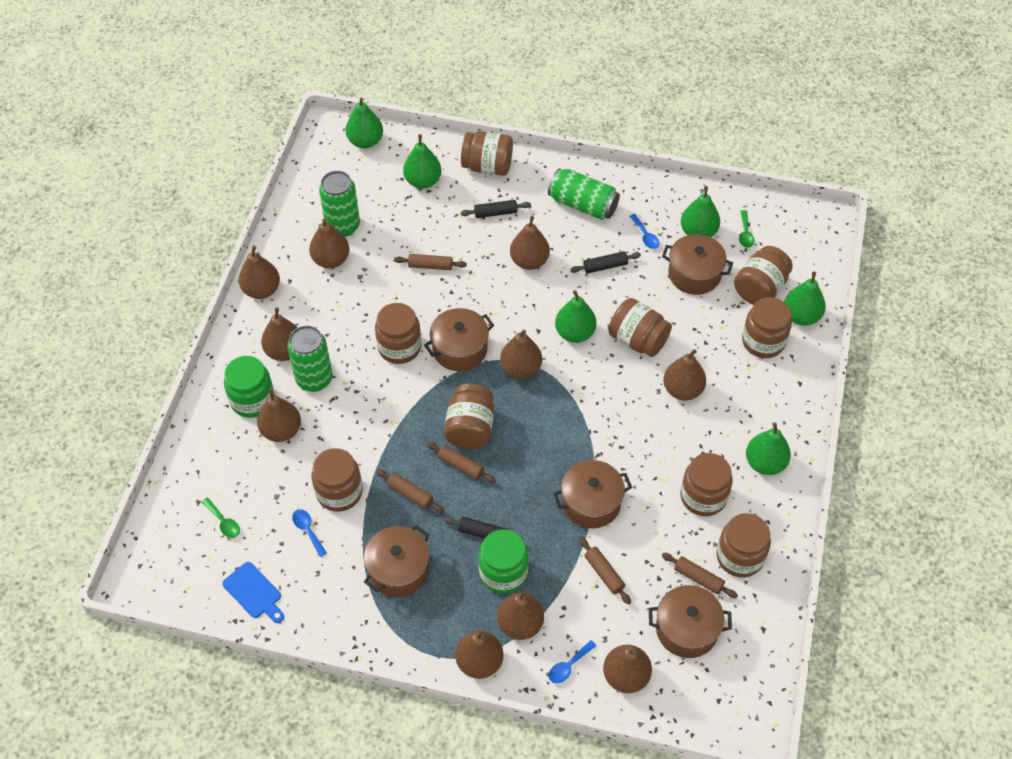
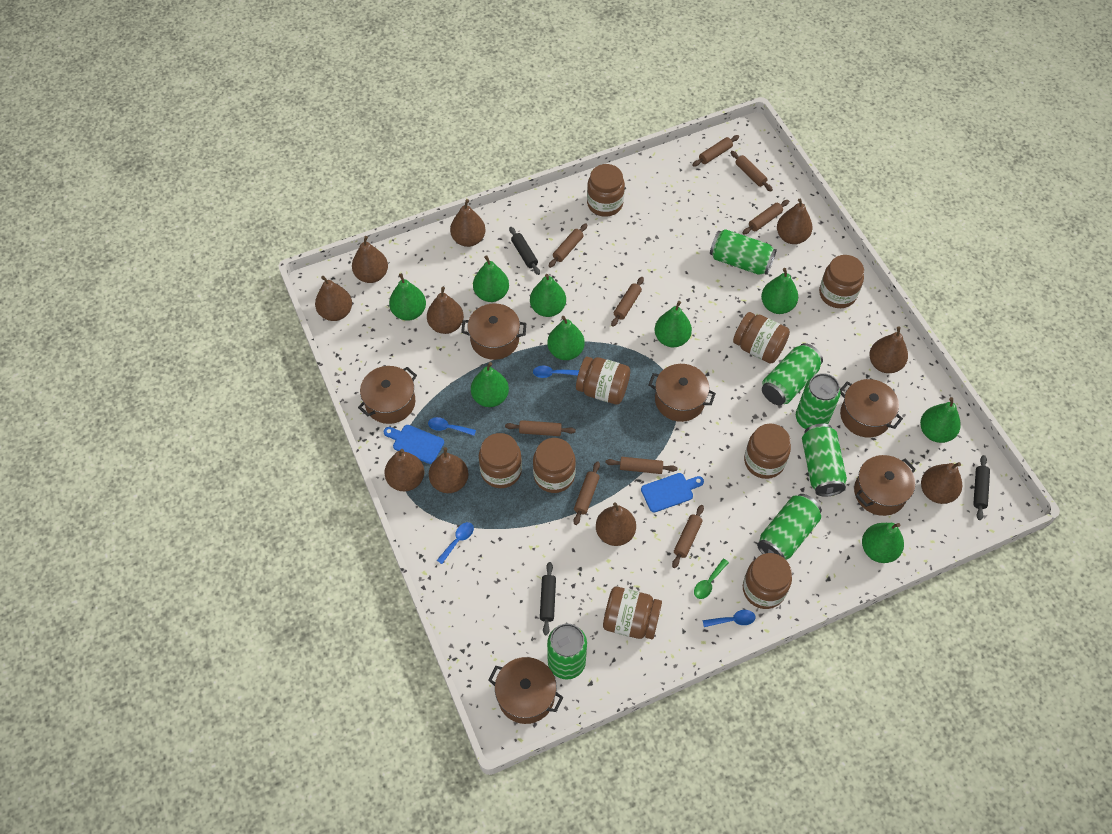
blue cutting board: [222,562,284,623] = 1 -> [383,425,444,464] [641,473,704,512] = 2
blue spoon: [292,509,327,557] [549,640,596,683] [629,214,659,249] = 3 -> [428,417,476,436] [437,522,474,564] [533,365,579,378] [703,610,756,627] = 4
brown pot: [364,525,429,597] [424,308,494,371] [553,460,632,528] [649,585,732,658] [662,234,733,295] = 5 -> [358,366,417,424] [461,303,526,360] [488,657,563,724] [648,364,716,422] [840,379,903,437] [854,455,916,516] = 6
brown rolling pin: [377,469,444,513] [394,254,467,270] [427,442,496,483] [579,537,631,604] [662,553,738,598] = 5 -> [505,420,576,436] [549,223,587,268] [573,461,600,525] [606,457,677,474] [611,277,644,327] [672,505,704,568] [692,135,739,167] [730,151,773,191] [742,200,789,234] = 9
green can: [287,325,333,392] [319,171,360,237] [548,168,620,220] = 3 -> [547,624,587,680] [710,229,777,275] [757,494,822,560] [762,343,823,405] [796,373,841,429] [802,424,847,497] = 6
green jar: [224,356,275,418] [478,529,529,594] = 2 -> none = 0
green pear: [346,98,383,148] [403,134,441,189] [555,290,597,343] [681,186,720,237] [746,422,791,475] [784,272,826,326] = 6 -> [389,273,426,321] [471,362,509,407] [473,255,509,302] [530,274,566,317] [547,316,585,360] [655,301,692,347] [761,268,798,314] [862,523,904,563] [920,397,961,443] = 9
green spoon: [202,497,240,538] [739,210,754,248] = 2 -> [694,559,729,599] = 1

